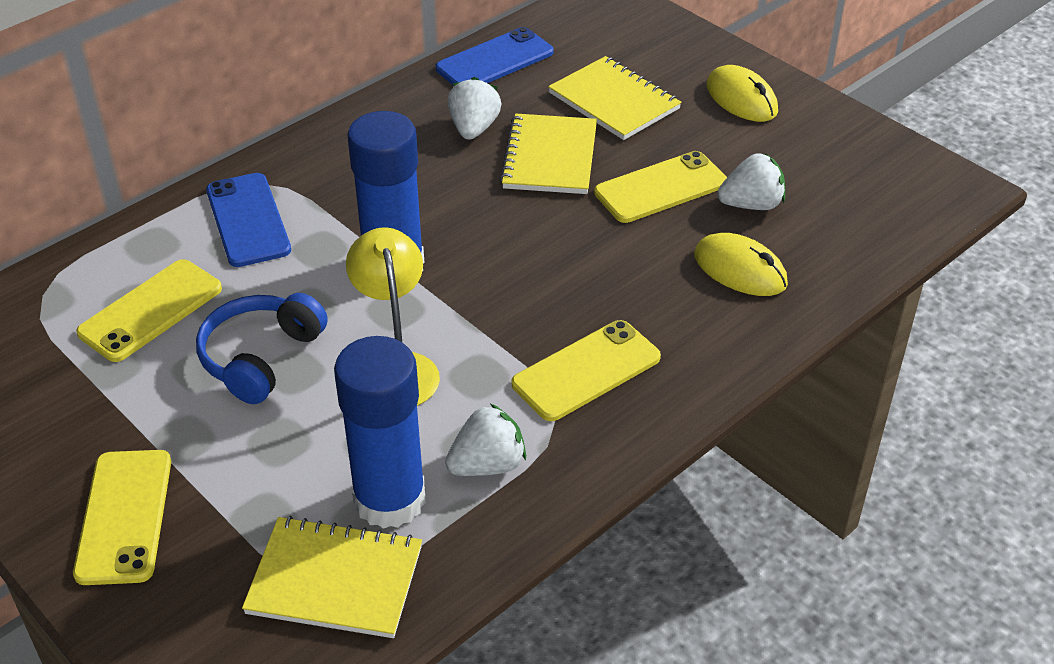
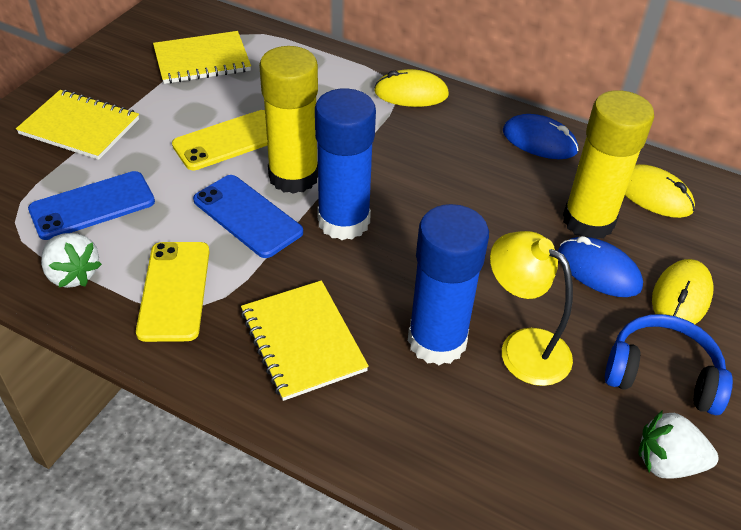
blue mouse: none = 0 -> [503,114,578,159] [558,236,643,297] = 2
white strawberry: [445,404,526,476] [447,77,502,140] [717,153,785,210] = 3 -> [41,233,102,288] [638,410,719,479] = 2
yellow glue stick: none = 0 -> [259,46,318,194] [563,90,654,239] = 2
yellow mouse: [694,233,788,296] [707,65,778,122] = 2 -> [374,69,449,107] [625,164,695,218] [652,259,713,324] = 3
yellow phone: [73,450,171,585] [76,259,222,362] [512,320,661,421] [594,151,727,223] = 4 -> [136,242,210,342] [172,110,267,170] = 2

